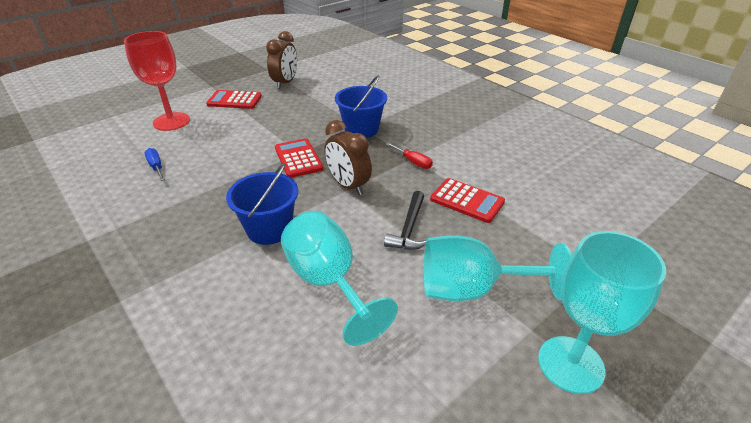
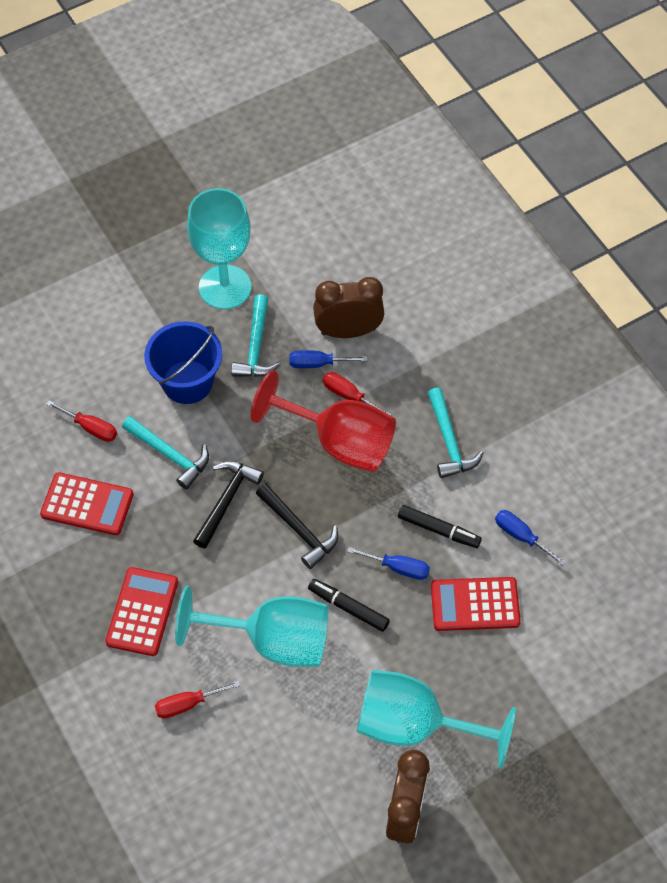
black hammer: [384,191,426,250] = 1 -> [193,461,264,549] [256,483,338,569] = 2
black marker: none = 0 -> [308,579,390,632] [398,505,482,548] = 2
blue bucket: [226,163,298,245] [335,75,387,138] = 2 -> [144,321,222,404] = 1
blue screwdriver: [144,148,165,181] = 1 -> [289,350,368,368] [347,547,430,580] [495,510,566,566] = 3
red screwdriver: [386,143,433,169] = 1 -> [46,400,117,442] [155,680,241,718] [323,372,392,416] = 3
turquoise hammer: none = 0 -> [122,416,209,489] [231,294,280,377] [428,387,483,478] = 3

